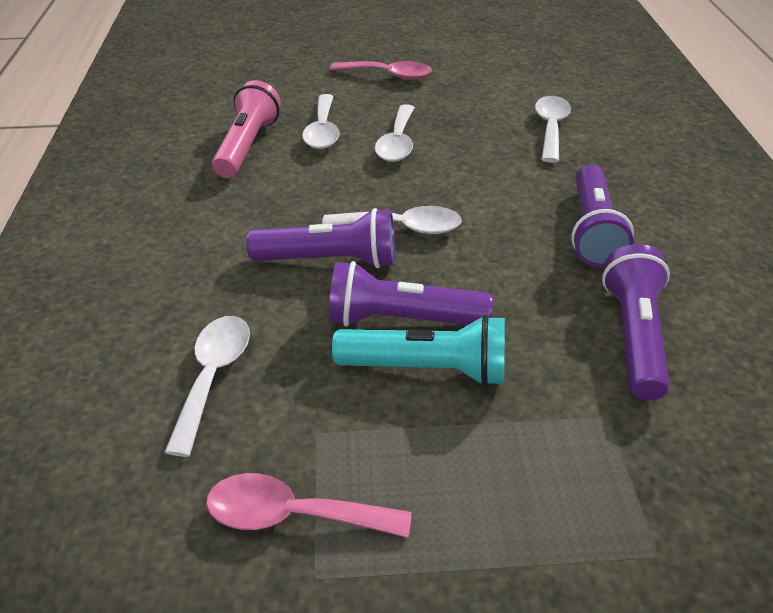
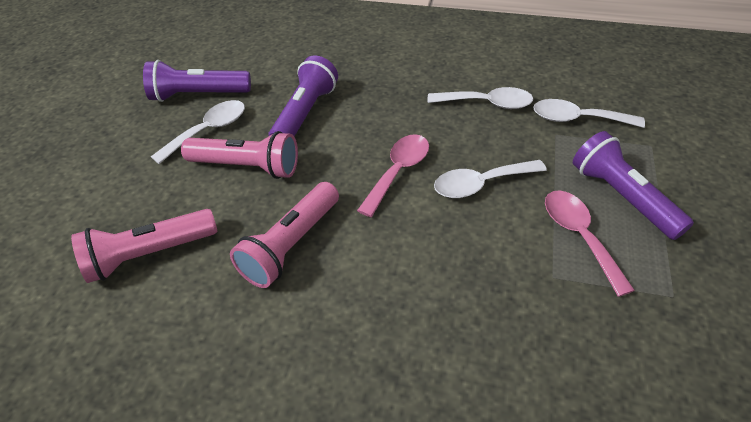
pink flashlight: [212,80,281,178] = 1 -> [71,209,217,283] [181,131,298,179] [230,182,339,288] = 3
purple flashlight: [246,208,395,268] [328,261,493,326] [571,164,634,267] [602,244,670,400] = 4 -> [143,60,251,102] [268,55,338,136] [573,131,694,240] = 3
turquoise flashlight: [332,315,505,386] = 1 -> none = 0
white spoon: [164,316,250,457] [302,94,340,149] [322,206,462,234] [375,104,415,162] [535,96,571,163] = 5 -> [151,100,245,164] [428,87,533,109] [434,160,547,198] [533,99,645,128] = 4

